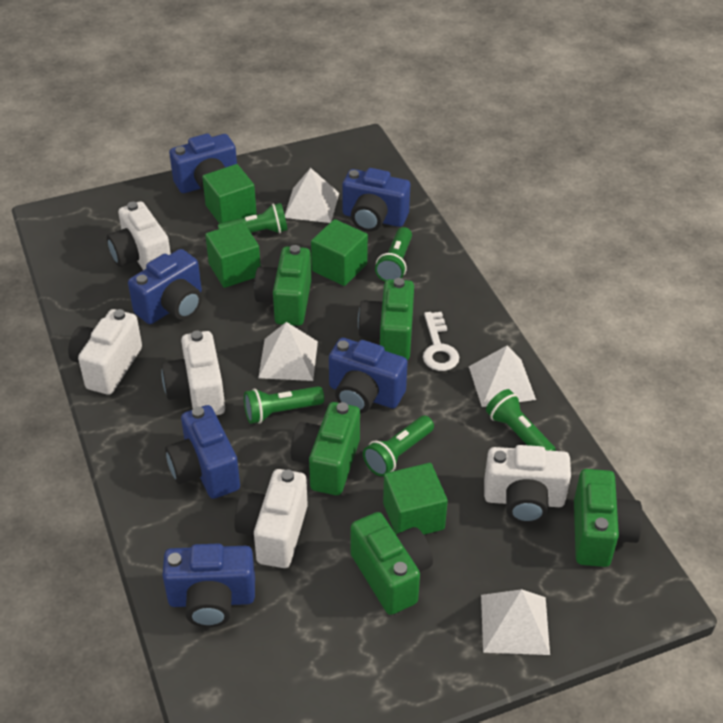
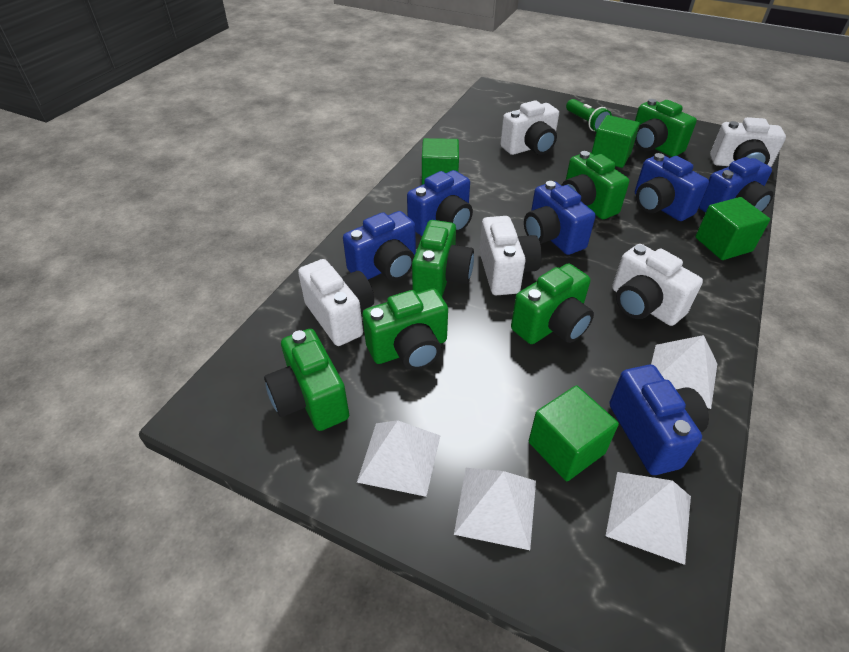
green camera: [254,245,311,326] [291,402,360,495] [351,512,433,615] [358,278,414,360] [574,469,643,567] = 5 -> [264,329,349,431] [362,288,448,370] [412,220,474,297] [511,263,594,344] [561,151,629,219] [635,99,697,157] = 6
green flashlight: [218,203,288,233] [244,386,324,424] [363,416,434,476] [375,227,412,282] [486,389,556,451] = 5 -> [566,99,612,132] = 1
white key: [423,312,459,371] = 1 -> none = 0

